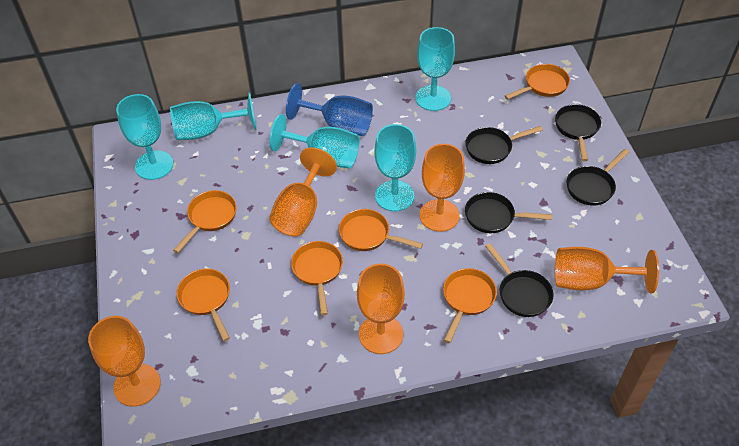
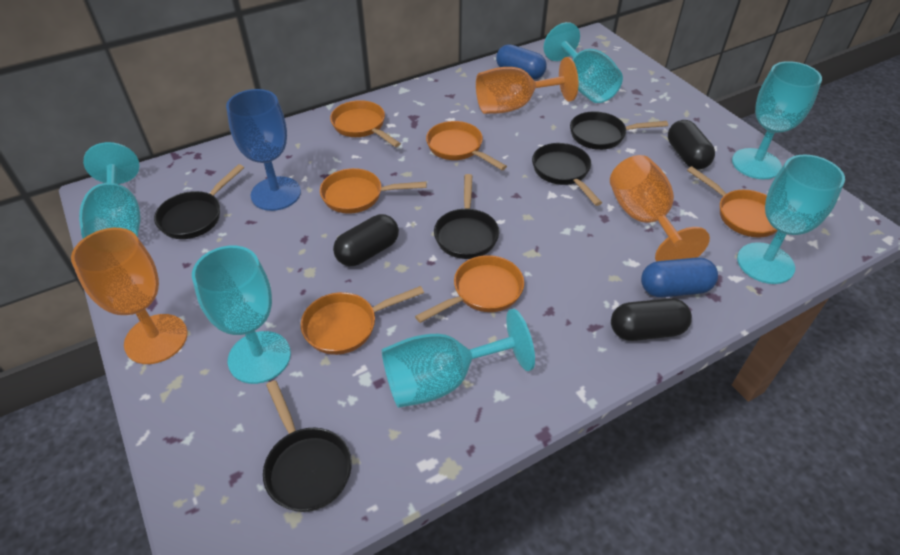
black capsule: none = 0 -> [333,214,399,266] [611,298,692,341] [668,120,715,170] = 3
blue capsule: none = 0 -> [496,44,547,80] [641,258,718,297] = 2
orange goblet: [88,316,161,407] [269,147,337,236] [357,264,405,354] [420,144,465,232] [555,247,659,293] = 5 -> [71,228,188,364] [476,57,579,114] [610,155,710,262] = 3
turquoise goblet: [116,94,173,180] [170,93,256,140] [270,114,360,168] [374,124,416,211] [416,27,455,111] = 5 -> [79,142,140,239] [192,246,291,384] [382,309,535,408] [543,22,623,103] [732,61,822,179] [737,154,845,284] = 6

